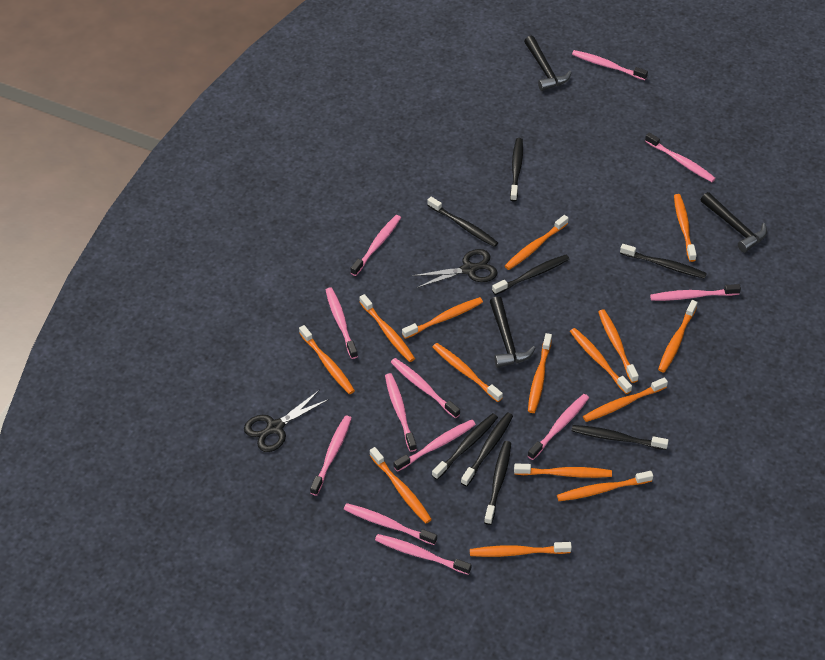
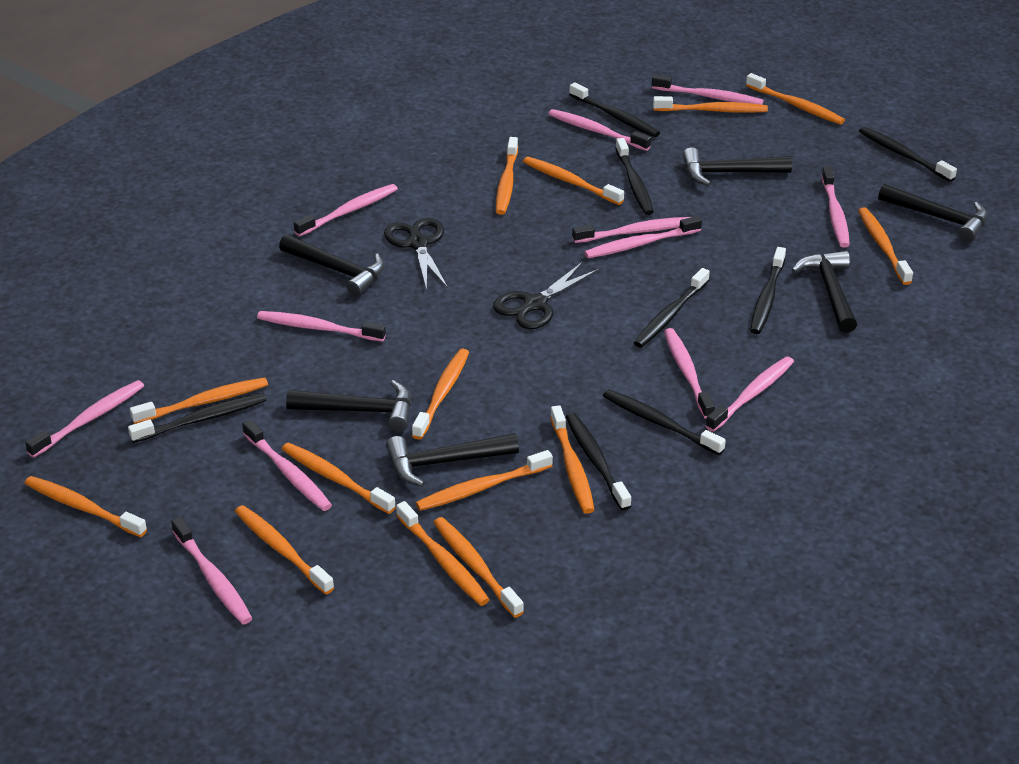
black hammer: [490,296,536,368] [524,36,572,91] [701,192,767,252] = 3 -> [279,234,384,296] [286,380,411,431] [386,433,519,487] [682,147,792,186] [792,251,857,333] [878,184,987,242] = 6
orange toothbrush: [299,325,355,394] [359,294,415,362] [370,447,432,523] [402,297,483,339] [433,343,503,402] [470,542,572,557] [505,215,569,270] [514,463,612,478] [528,333,552,413] [557,471,653,501] [570,328,632,394] [583,377,668,422] [598,309,639,383] [658,300,698,372] [674,194,697,262] = 15 -> [25,476,147,537] [130,377,268,424] [235,505,334,595] [282,442,396,514] [396,501,490,606] [412,349,469,440] [416,450,553,511] [433,517,524,618] [496,137,518,215] [523,157,624,205] [550,405,594,514] [653,96,768,113] [746,73,845,125] [858,207,913,285] = 14

